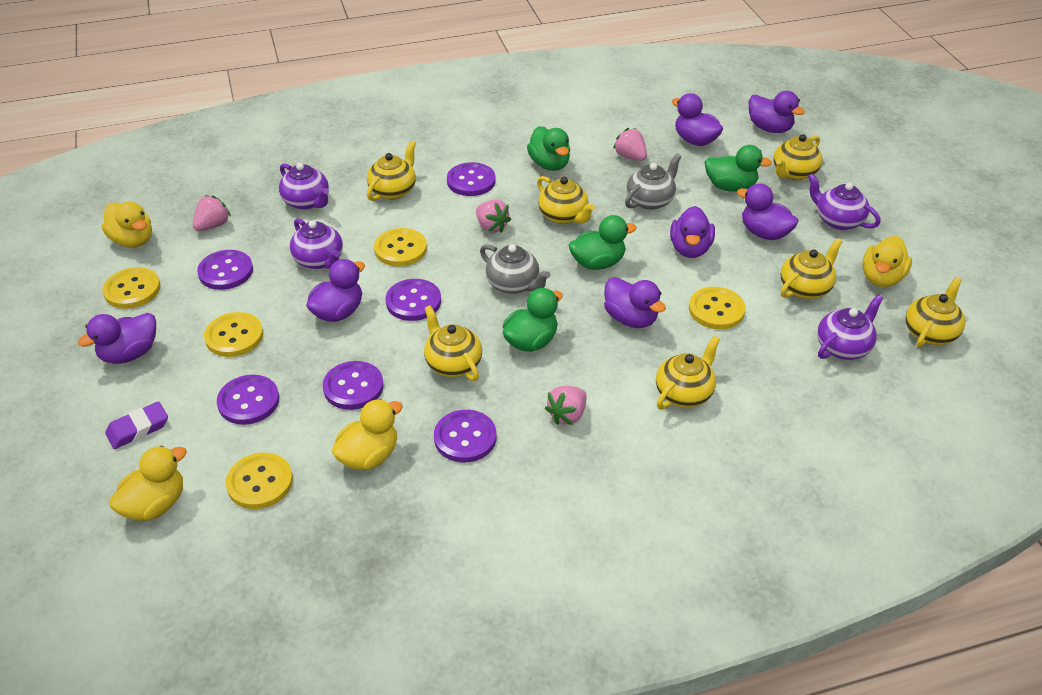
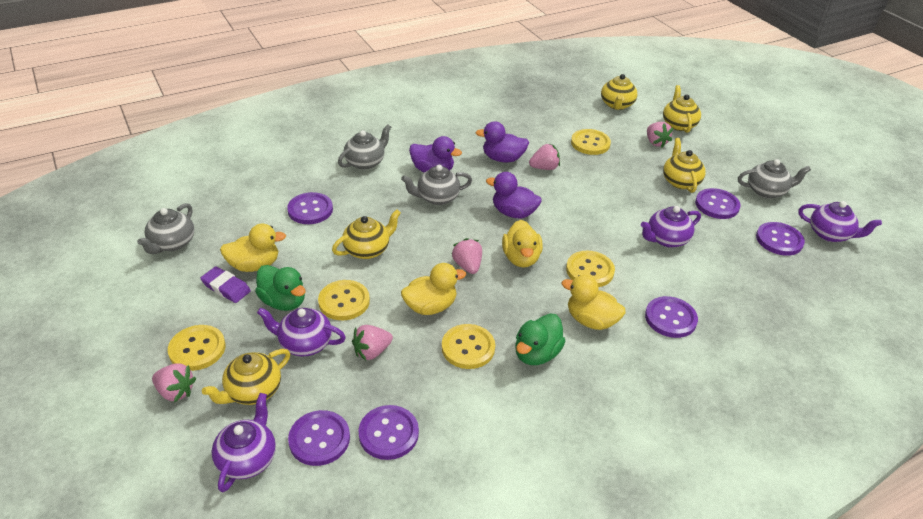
green duck: [502,288,563,352] [527,126,570,171] [569,215,637,270] [704,145,772,192] = 4 -> [255,265,306,311] [515,314,565,365] = 2
grey teapot: [480,244,550,294] [625,154,682,210] = 2 -> [137,203,194,254] [338,124,391,170] [401,164,472,205] [738,159,811,199] = 4
pink strawberry: [193,195,231,231] [476,200,511,233] [545,386,587,425] [613,128,647,161] = 4 -> [152,364,196,402] [352,325,393,360] [452,238,482,274] [529,143,560,170] [647,122,673,148] = 5
purple duck: [78,313,156,364] [306,259,365,322] [604,277,666,328] [670,206,715,258] [672,93,723,146] [737,183,799,240] [749,91,805,133] = 7 -> [409,136,462,173] [475,121,529,162] [486,172,542,218] = 3
yellow teapot: [367,141,416,201] [424,305,482,381] [537,176,595,224] [656,336,720,410] [774,134,822,180] [781,238,843,299] [905,277,965,348] = 7 -> [202,349,290,405] [332,209,401,259] [601,74,638,110] [663,85,701,133] [663,138,706,193] = 5

